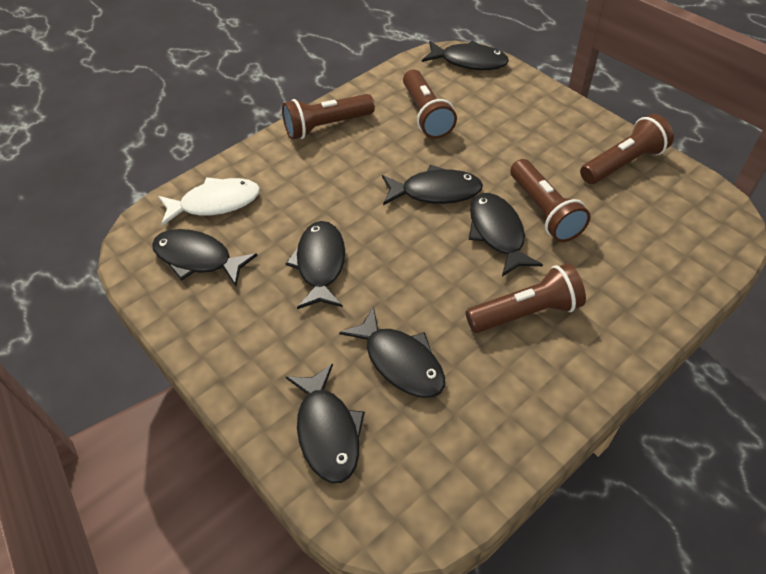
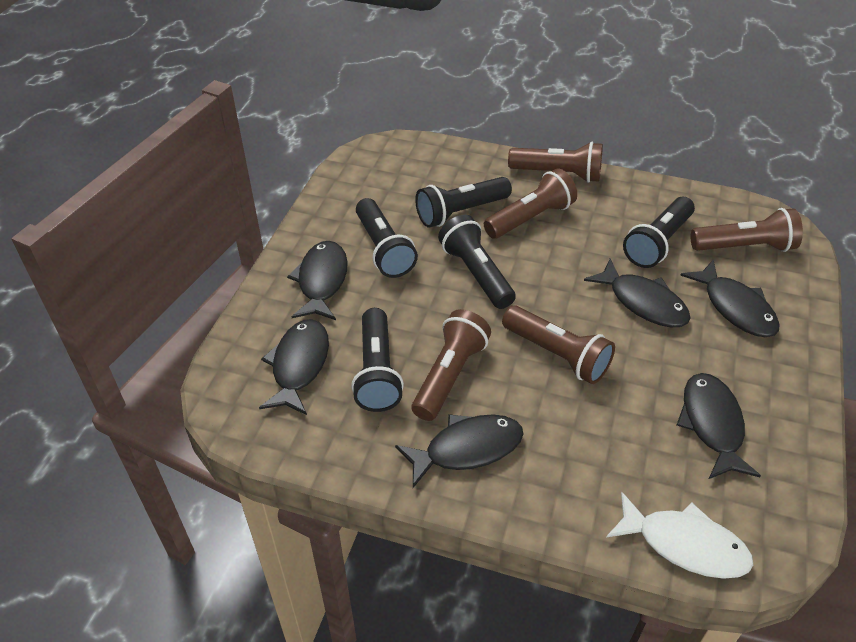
black fish: [152,229,258,286] [286,221,345,309] [286,364,365,483] [339,306,445,398] [382,165,483,205] [422,41,509,70] [469,193,543,277] = 7 -> [259,319,329,415] [287,241,348,320] [395,414,523,488] [584,259,691,327] [677,373,761,479] [680,259,780,337] = 6
black flashlight: none = 0 -> [351,308,404,412] [356,198,418,278] [415,177,512,228] [438,215,516,309] [623,197,695,268] = 5

